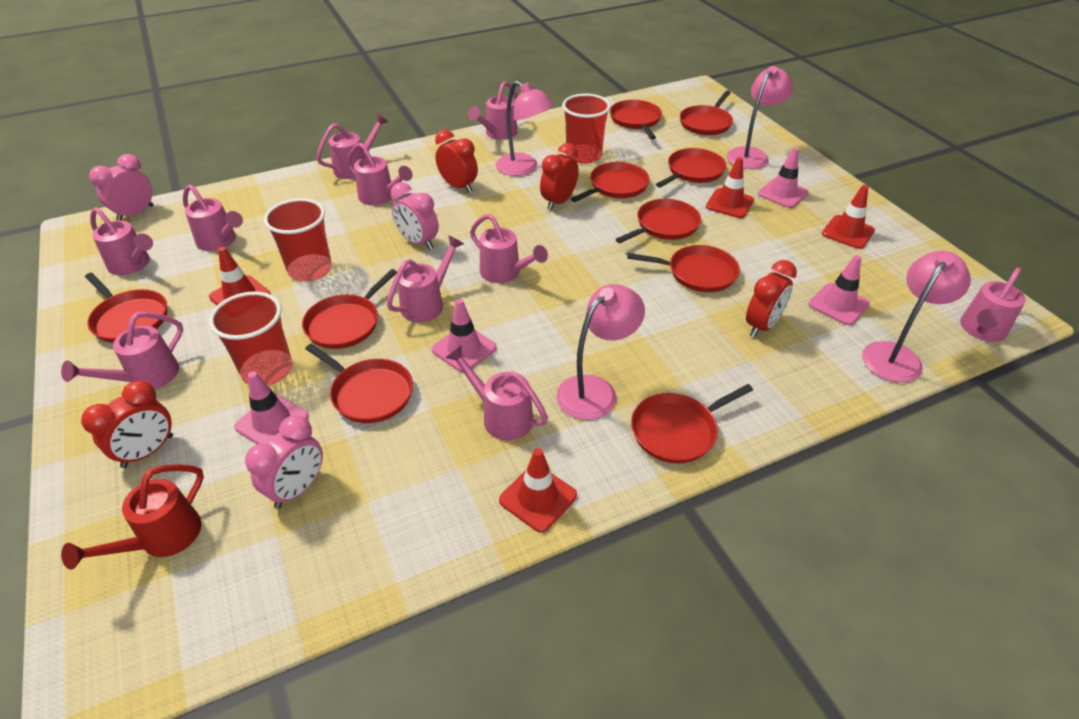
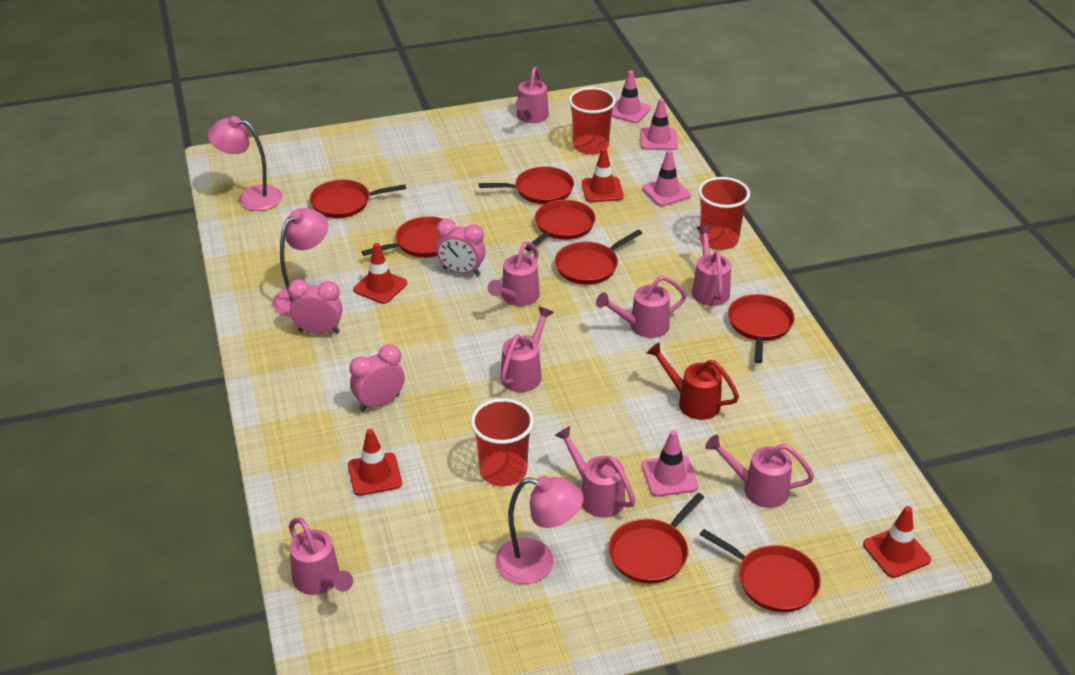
pink lamp: [496,81,554,176] [556,284,645,420] [727,66,793,169] [862,251,971,383] = 4 -> [208,116,282,211] [273,208,328,317] [495,476,584,584] = 3
pink watering can: [61,312,183,389] [90,207,153,275] [183,184,243,251] [316,113,389,179] [347,142,413,205] [387,236,464,322] [445,345,548,441] [468,81,518,140] [470,214,548,283] [960,268,1026,342] = 10 -> [289,517,353,595] [487,241,540,306] [501,306,554,392] [516,67,549,123] [555,426,636,517] [596,275,687,338] [692,225,731,306] [705,434,814,508] = 8
red clock: [81,380,173,468] [435,130,478,193] [540,143,579,210] [746,260,797,337] = 4 -> none = 0
red pan: [85,273,167,343] [302,269,397,349] [305,344,413,423] [571,162,650,202] [610,100,662,139] [616,199,701,243] [627,245,740,292] [631,384,753,464] [656,148,726,188] [680,90,733,135] = 10 -> [310,179,406,218] [362,216,443,258] [479,166,574,204] [525,200,596,251] [555,230,642,285] [609,493,704,584] [700,529,821,612] [728,294,795,363] = 8

